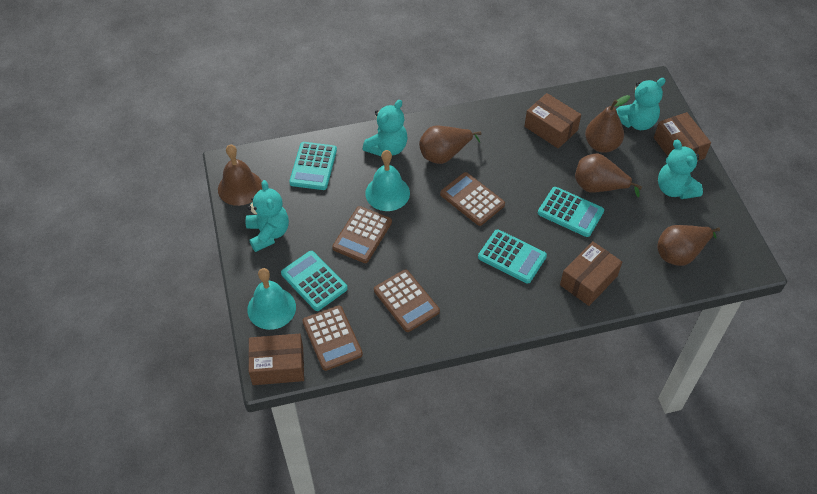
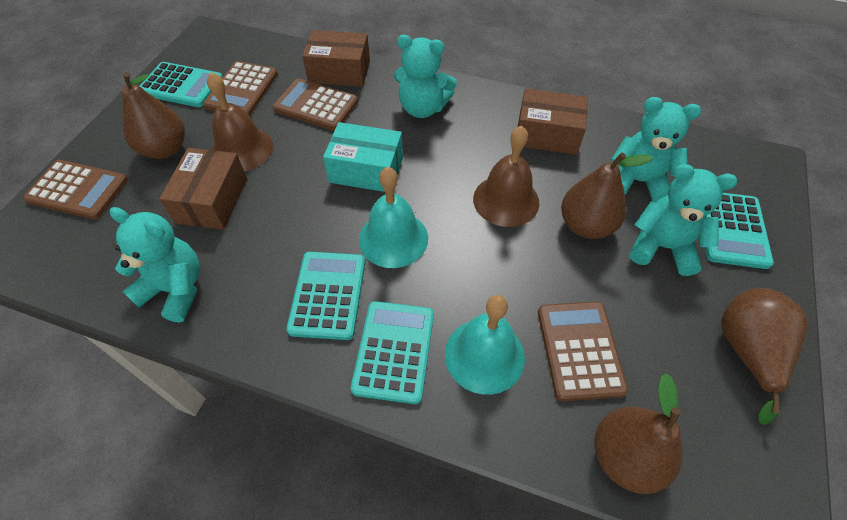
brown bell: [218,144,262,206] = 1 -> [207,72,273,172] [473,126,539,227] = 2
brown box: [248,334,304,385] [524,93,581,148] [560,241,622,306] [654,112,711,161] = 4 -> [159,148,247,230] [302,30,370,87] [518,88,588,155] = 3
turquoise box: none = 0 -> [323,122,403,192] = 1

